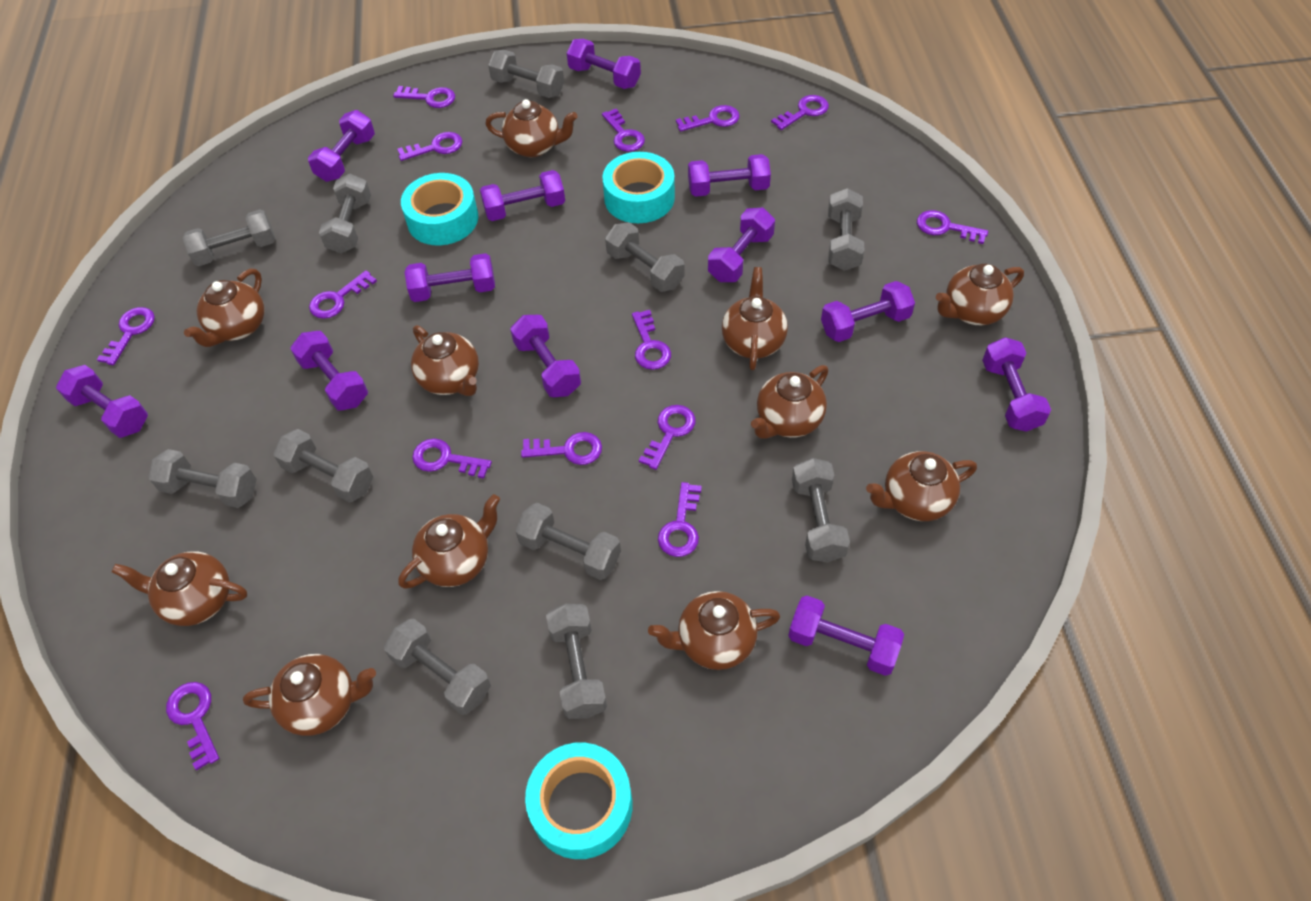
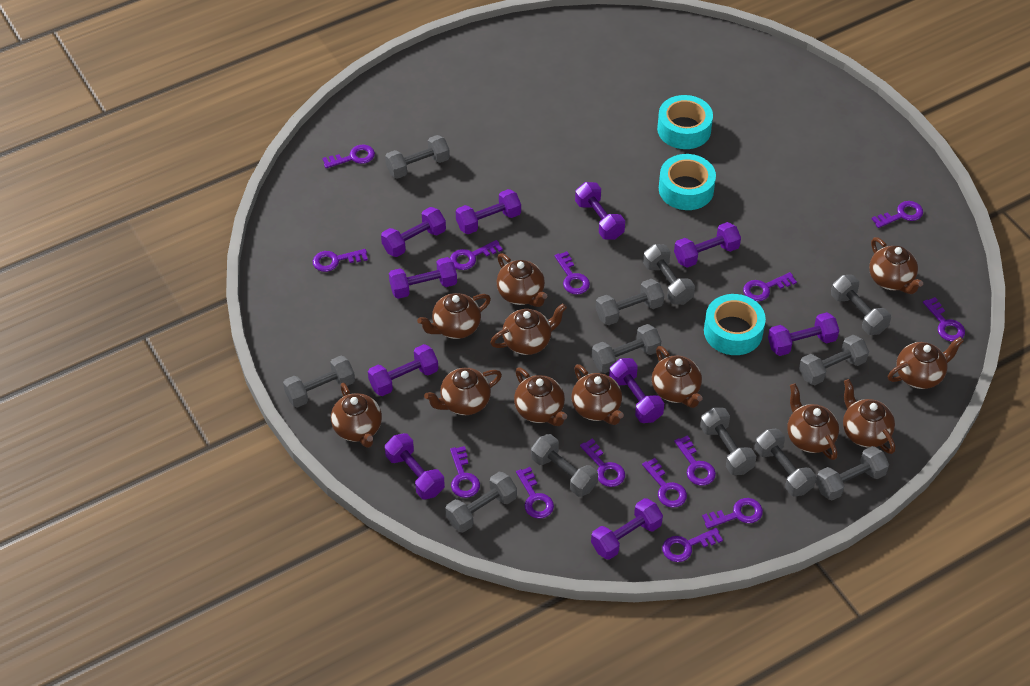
brown teapot: [111,551,247,626] [184,269,265,347] [243,654,376,736] [398,494,500,589] [411,325,479,396] [485,99,578,157] [648,591,780,670] [722,267,788,370] [751,365,829,439] [866,451,977,521] [936,264,1024,325] = 11 -> [331,383,382,448] [417,293,491,339] [424,368,502,415] [490,303,567,355] [497,253,547,307] [514,367,567,426] [572,364,624,425] [652,346,703,408] [787,383,839,460] [843,379,895,454] [869,237,923,294] [888,337,964,389] = 12
grey dumbbell: [148,449,257,508] [182,210,275,266] [273,429,373,502] [319,174,371,253] [384,619,491,715] [488,50,564,98] [515,503,621,580] [546,604,607,719] [605,222,685,292] [792,458,850,563] [828,188,864,271] = 11 -> [283,356,355,408] [385,135,450,179] [445,472,517,532] [531,434,598,497] [592,324,661,373] [596,279,664,325] [643,244,695,305] [700,407,756,475] [755,429,816,497] [799,335,869,385] [816,446,889,500] [831,275,891,335] = 12
purple dumbbell: [56,365,148,438] [290,331,368,411] [308,110,375,182] [405,253,495,302] [480,170,565,221] [510,315,581,397] [567,39,641,89] [688,154,771,197] [708,208,775,282] [788,596,904,676] [821,281,915,342] [982,337,1051,432] = 12 -> [368,344,438,396] [381,207,446,257] [385,433,445,500] [389,257,457,299] [456,189,521,234] [575,182,625,240] [591,498,663,560] [609,358,664,423] [674,222,741,268] [768,312,839,356] = 10

